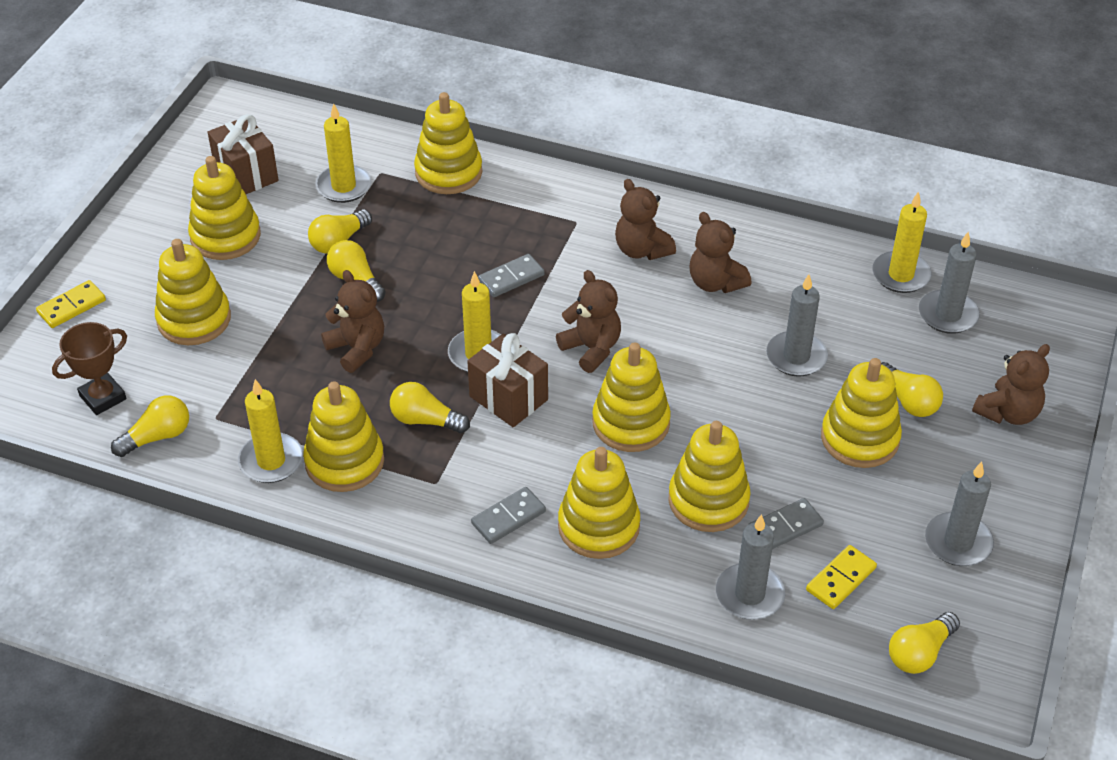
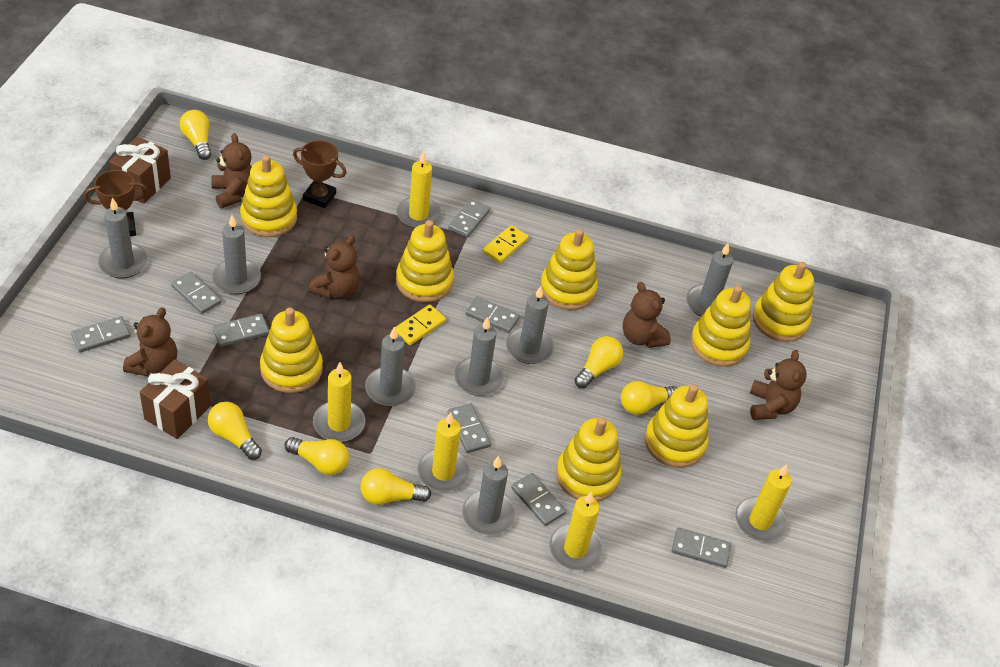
brown trophy: [52,322,127,415] = 1 -> [84,170,148,236] [293,140,347,208] = 2
grey candle: [716,514,785,620] [766,274,828,376] [919,232,980,334] [925,462,994,566] = 4 -> [98,197,148,279] [212,215,261,294] [365,327,416,407] [454,317,504,396] [462,456,516,535] [506,286,554,364] [686,243,733,317] = 7
grey domino: [471,487,546,544] [478,254,545,297] [748,498,824,549] = 3 -> [71,316,131,352] [171,272,222,314] [213,314,269,347] [447,404,491,453] [448,199,490,237] [465,296,520,333] [511,473,566,526] [672,528,731,568] = 8
yellow candle: [238,379,303,483] [315,103,371,203] [448,271,501,372] [872,191,932,293] = 4 -> [313,362,365,442] [396,151,441,228] [417,412,470,492] [549,492,604,571] [735,464,792,542] = 5

